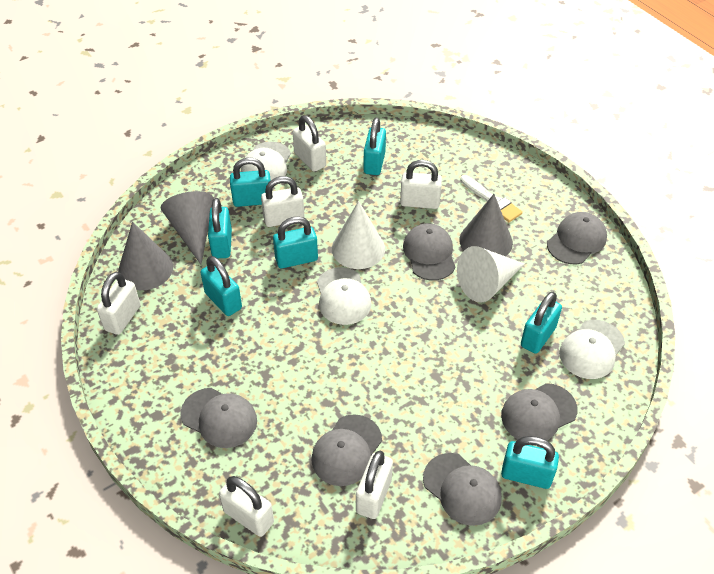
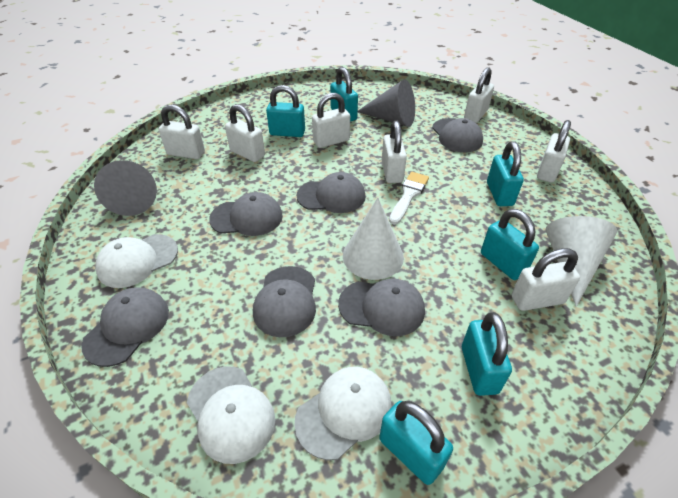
grey cone: [118,222,173,290] [161,191,214,264] [459,194,513,256] = 3 -> [94,160,157,216] [358,79,415,127] = 2
turquoise padlock: [201,256,242,316] [208,198,232,258] [230,158,271,207] [273,216,318,268] [364,117,386,175] [501,436,559,489] [521,292,562,354] = 7 -> [266,85,305,137] [330,67,358,122] [379,401,453,485] [462,312,512,396] [481,209,539,280] [487,141,524,206] = 6
white padlock: [97,272,140,335] [219,476,274,537] [261,176,305,227] [293,115,326,172] [356,451,393,519] [400,160,442,209] = 6 -> [158,105,205,159] [225,104,265,162] [312,93,350,148] [382,121,407,183] [464,67,494,123] [512,248,580,311] [537,120,571,183] = 7

